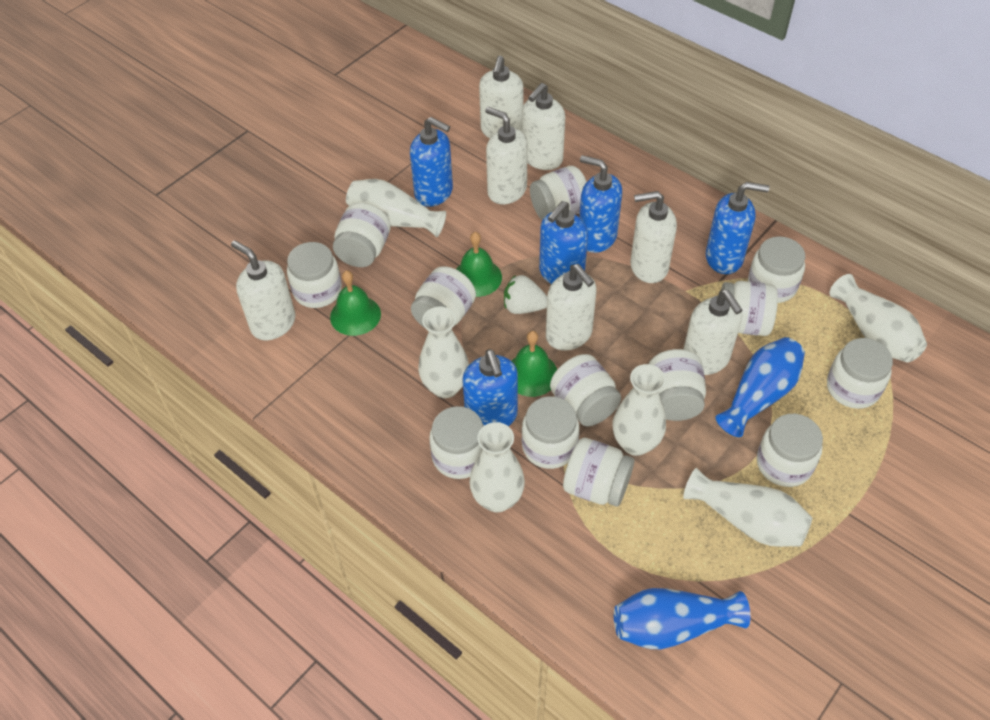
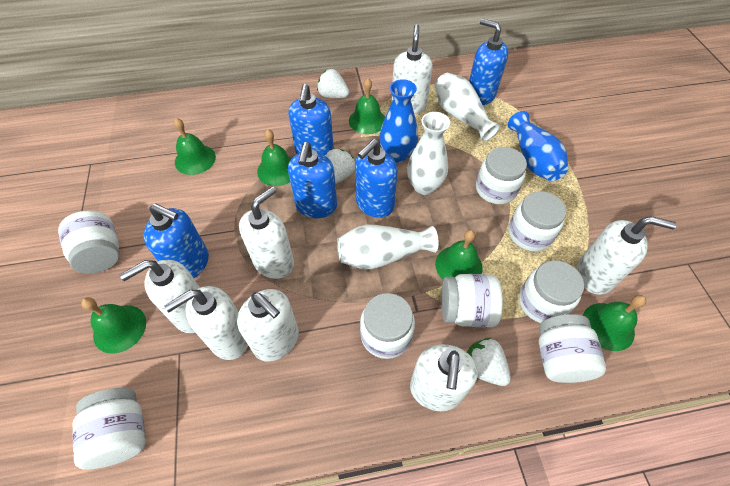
green bell: [330,270,381,336] [456,232,502,297] [512,331,557,397] = 3 -> [81,297,146,354] [174,118,216,175] [257,129,292,186] [349,78,385,134] [435,230,483,280] [583,295,646,351] = 6
white jar: [287,242,342,308] [333,203,391,267] [411,266,476,328] [429,406,484,479] [522,396,579,469] [530,166,587,220] [550,354,621,427] [563,438,635,507] [649,349,706,421] [721,281,778,336] [748,236,805,303] [757,414,823,487] [827,338,893,409] = 13 -> [58,211,119,274] [72,388,145,470] [360,293,415,359] [441,274,503,327] [476,147,527,204] [508,191,566,251] [519,260,584,323] [539,314,606,383] = 8
white strawberry: [504,275,547,314] = 1 -> [317,69,349,98] [326,149,355,184] [467,338,511,386] = 3
white vase: [346,179,446,237] [418,307,469,398] [469,422,525,513] [612,364,666,456] [683,468,813,547] [829,274,927,362] = 6 -> [337,225,439,269] [407,112,450,195] [435,73,500,142] = 3

